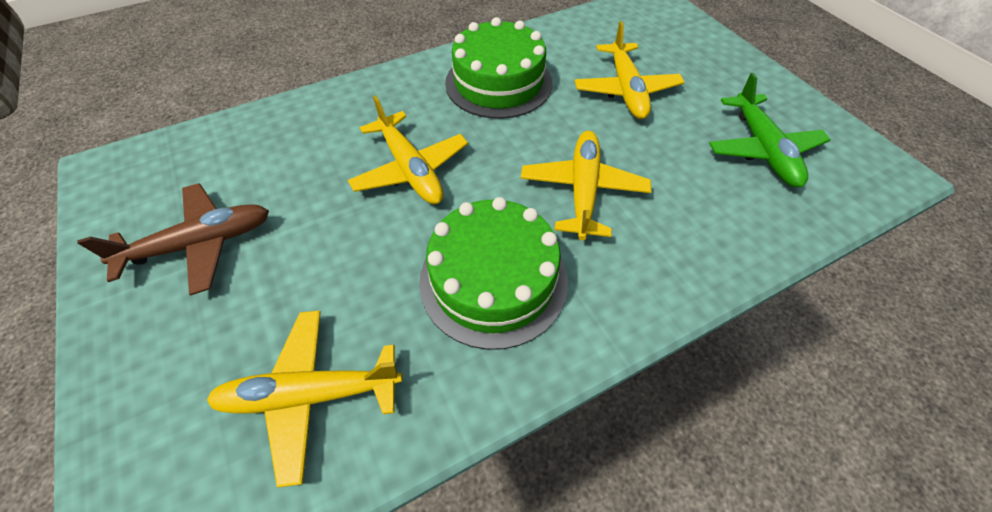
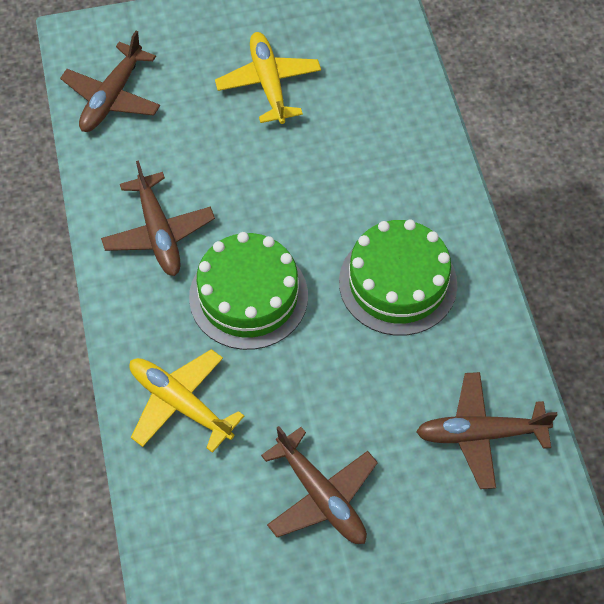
brown plane: [77,183,269,296] = 1 -> [60,31,160,132] [101,160,215,276] [261,426,378,544] [416,372,558,489] = 4
green plane: [709,73,831,187] = 1 -> none = 0
yellow plane: [207,310,402,487] [348,95,468,204] [520,131,651,240] [575,21,685,119] = 4 -> [129,349,244,453] [215,32,321,124] = 2

